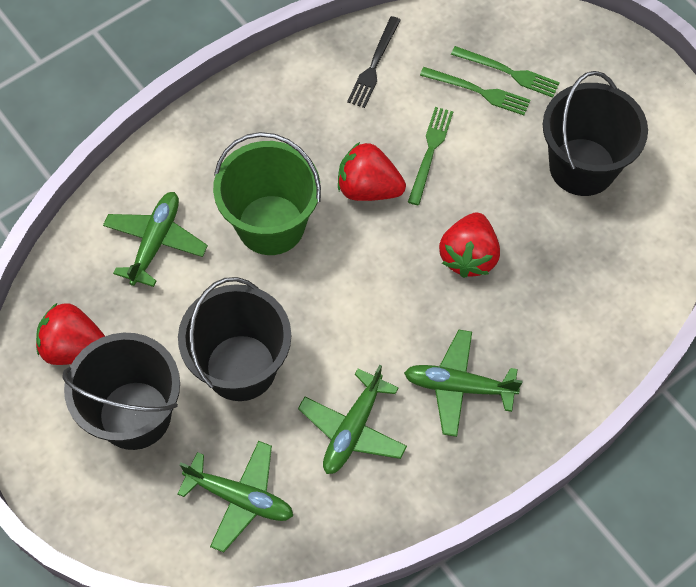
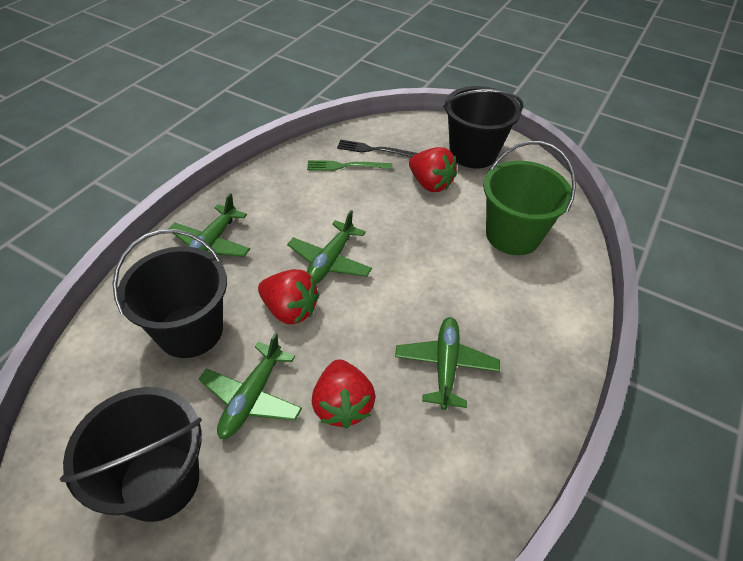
green fork: [408,107,453,205] [420,67,530,115] [451,46,560,98] = 3 -> [307,160,393,171] = 1

